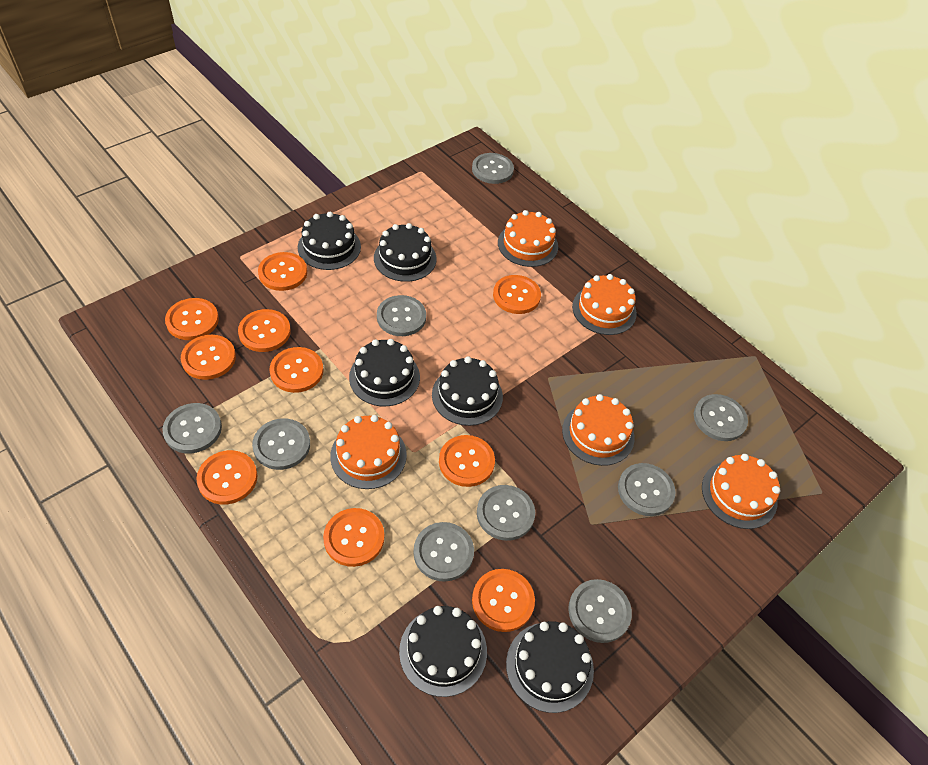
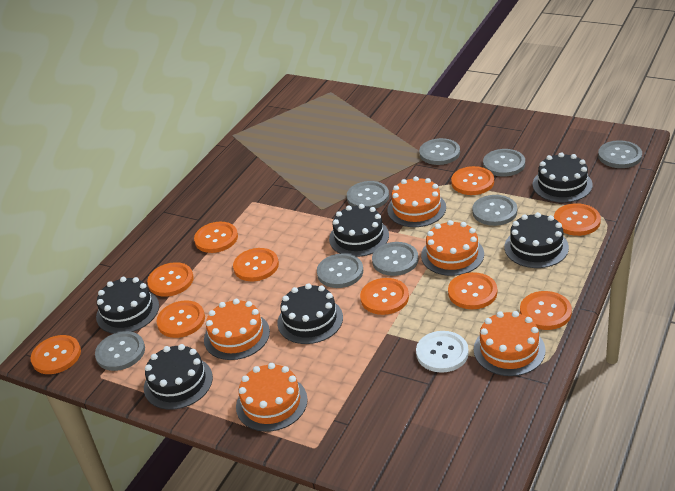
grey button: [162,403,222,453] [252,418,310,470] [377,295,426,336] [413,522,474,582] [472,153,514,184] [477,485,535,541] [568,579,632,643] [618,463,676,516] [694,394,748,441] = 9 -> [95,331,145,371] [317,253,363,288] [347,181,389,209] [372,242,419,276] [419,138,460,165] [472,195,517,226] [483,149,525,177] [598,140,642,168] = 8
white button: none = 0 -> [416,331,469,373] = 1

